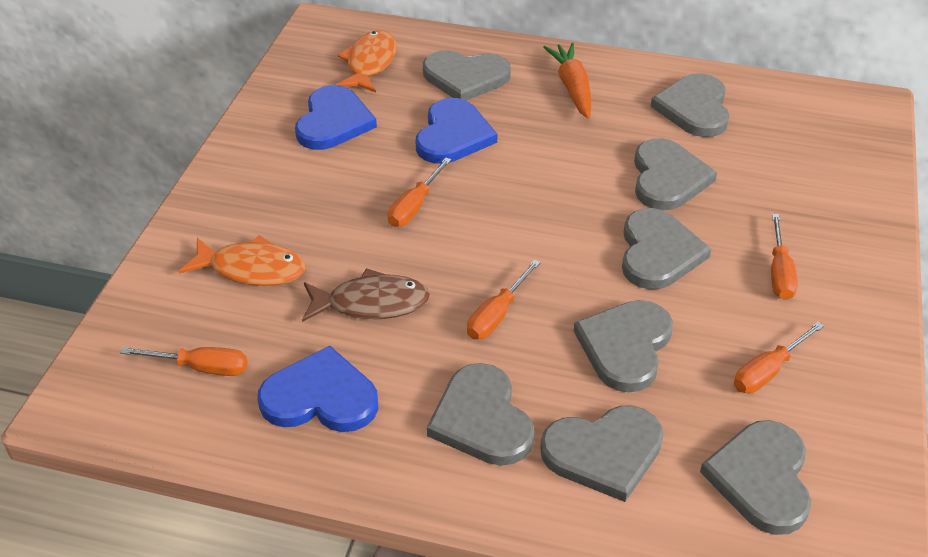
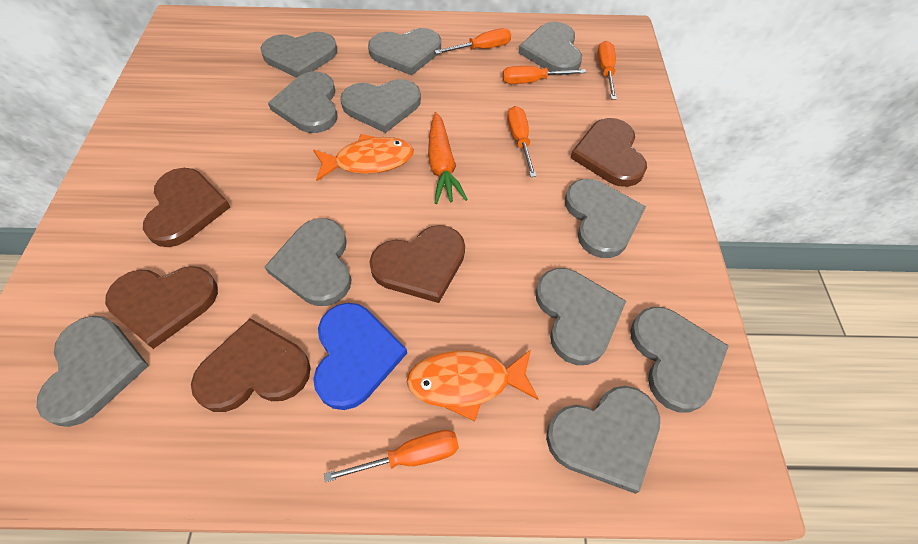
blue heart: [258,346,378,432] [295,85,377,150] [416,98,497,164] = 3 -> [313,303,407,410] = 1
brown fish: [302,268,430,322] = 1 -> none = 0
brown heart: none = 0 -> [105,266,218,349] [143,168,230,247] [191,318,311,412] [369,225,465,303] [570,118,647,187] = 5
grey heart: [423,50,511,101] [427,363,535,466] [540,406,663,502] [574,300,673,392] [622,208,711,290] [634,138,717,210] [650,73,729,137] [700,420,811,535] = 8 -> [36,316,149,427] [260,32,338,78] [265,218,351,306] [268,72,338,133] [340,79,421,133] [368,28,441,75] [519,22,582,75] [536,268,626,365] [546,386,660,494] [565,179,646,258] [630,307,729,413] = 11

